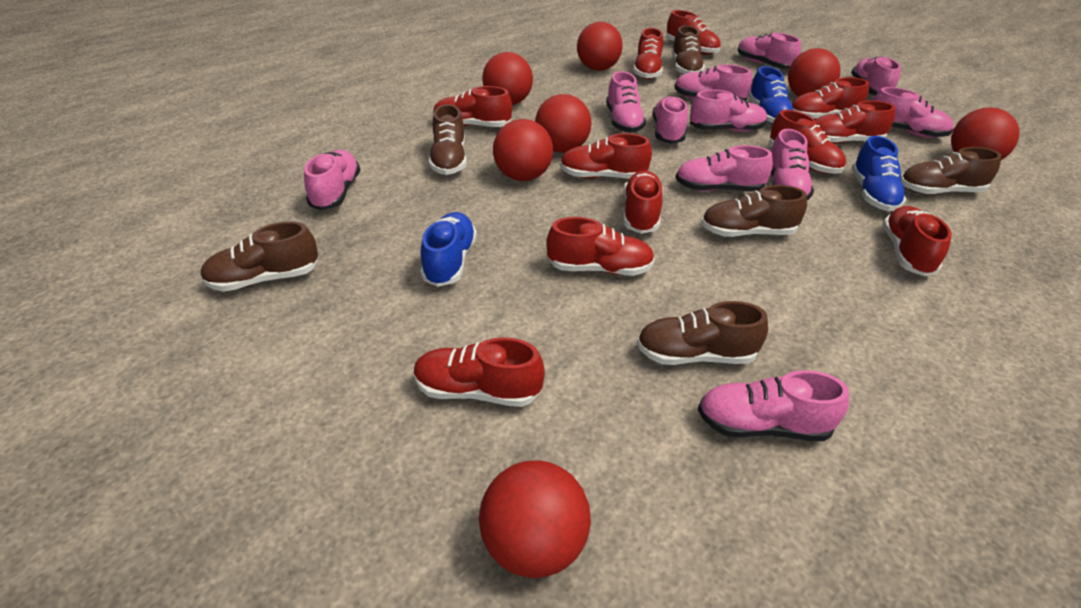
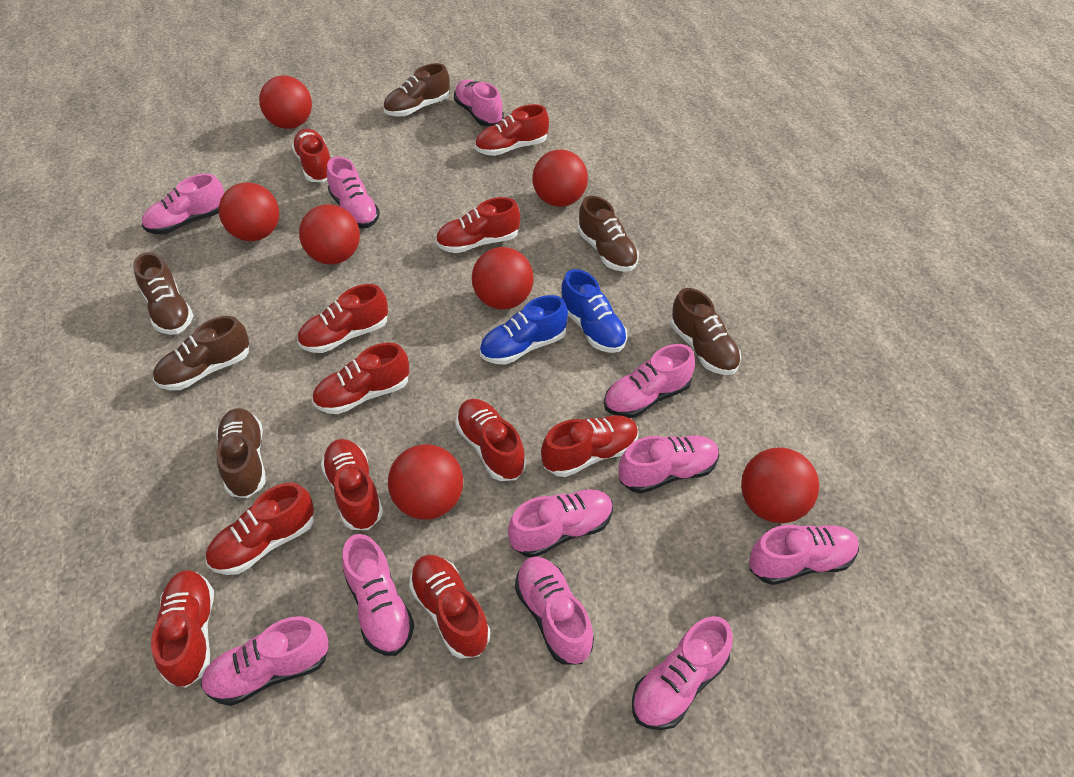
blue shoe: [420,212,477,287] [748,66,793,125] [852,136,906,211] = 3 -> [479,295,568,365] [561,269,627,353] = 2

